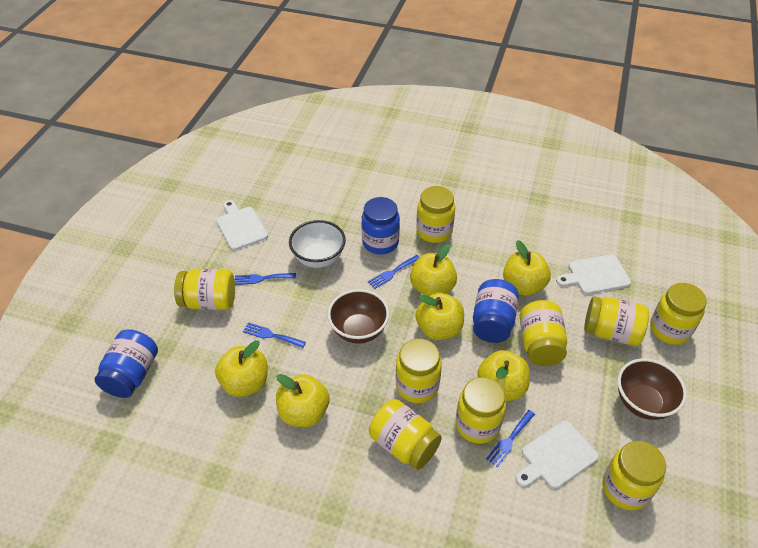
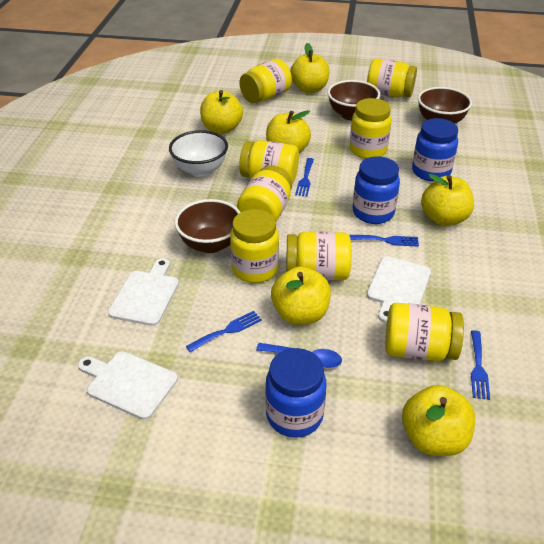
blue spoon: none = 0 -> [256,343,342,368] = 1
brown bowl: [327,289,389,344] [618,358,687,420] = 2 -> [174,199,240,253] [327,80,380,121] [418,87,472,123] = 3
yellow jar: [174,269,235,310] [369,399,442,470] [396,339,442,403] [416,186,455,243] [455,377,506,444] [520,300,567,366] [584,297,649,346] [602,441,666,510] [650,283,707,345] = 9 -> [230,209,279,283] [237,165,292,221] [239,140,299,184] [240,59,292,103] [286,231,351,280] [350,98,391,159] [367,59,417,98] [385,303,464,361] = 8

